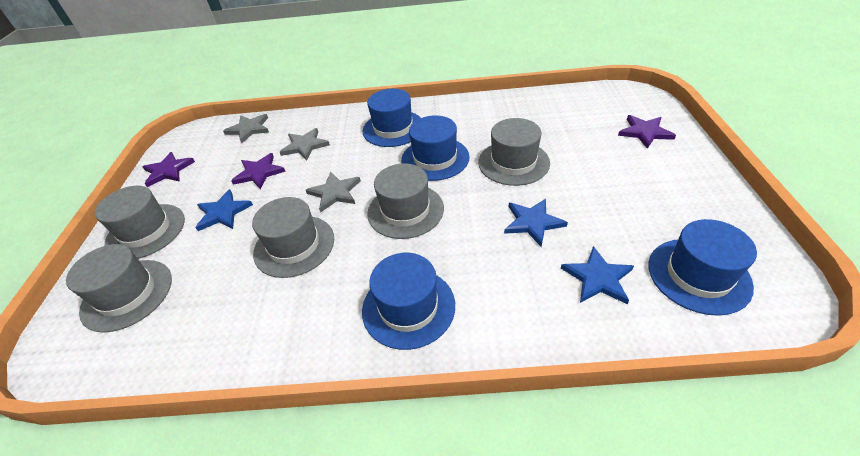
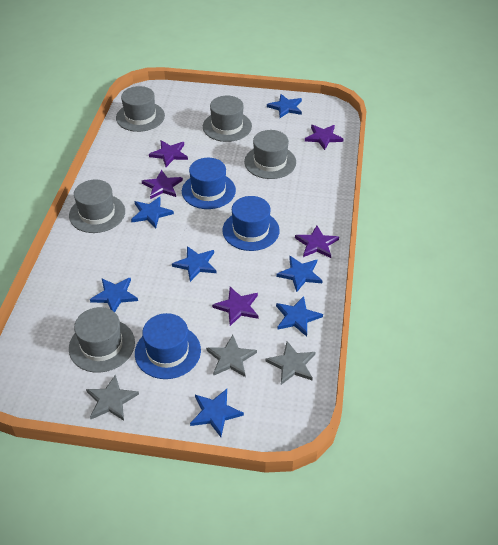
blue hat: [362,253,455,350] [363,89,421,147] [401,115,470,181] [648,219,757,316] = 4 -> [135,313,201,379] [182,158,236,209] [222,196,280,251] = 3
blue star: [195,189,253,231] [504,199,568,247] [561,246,634,304] = 3 -> [90,277,138,312] [131,197,174,228] [172,246,217,282] [190,389,244,437] [267,94,302,118] [276,256,323,292] [276,296,323,337] = 7
purple star: [143,152,195,187] [231,153,286,190] [618,115,676,149] = 3 -> [142,170,183,199] [149,140,188,167] [212,287,258,326] [295,226,339,258] [305,125,343,150] = 5

